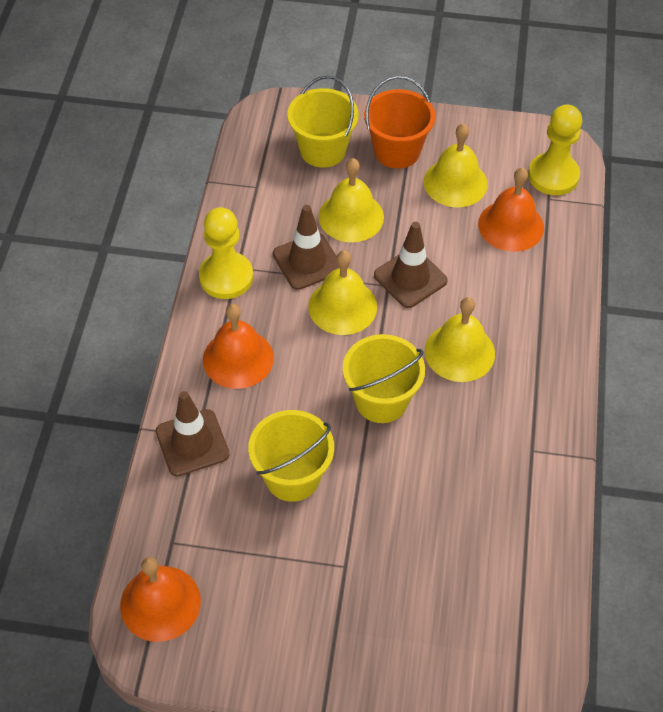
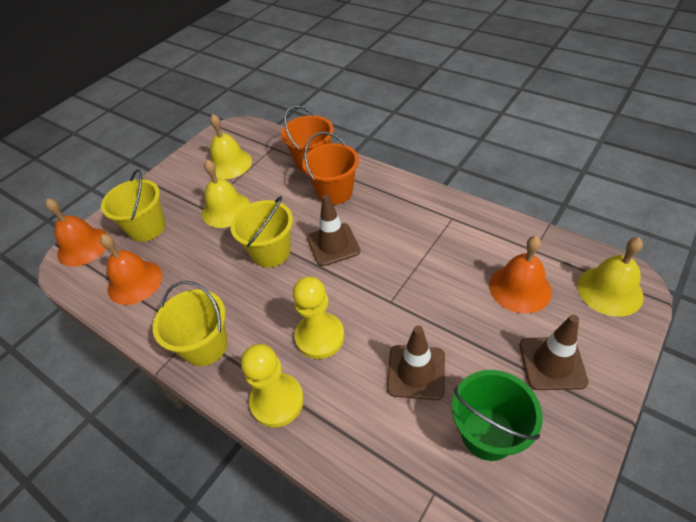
green bucket: none = 0 -> [452,370,543,461] = 1
orange bucket: [364,76,435,169] = 1 -> [281,106,334,172] [302,132,359,205] = 2
yellow bell: [308,250,377,335] [319,158,384,243] [424,123,488,208] [425,297,495,382] = 4 -> [202,160,250,228] [210,114,252,179] [577,237,644,317] = 3

